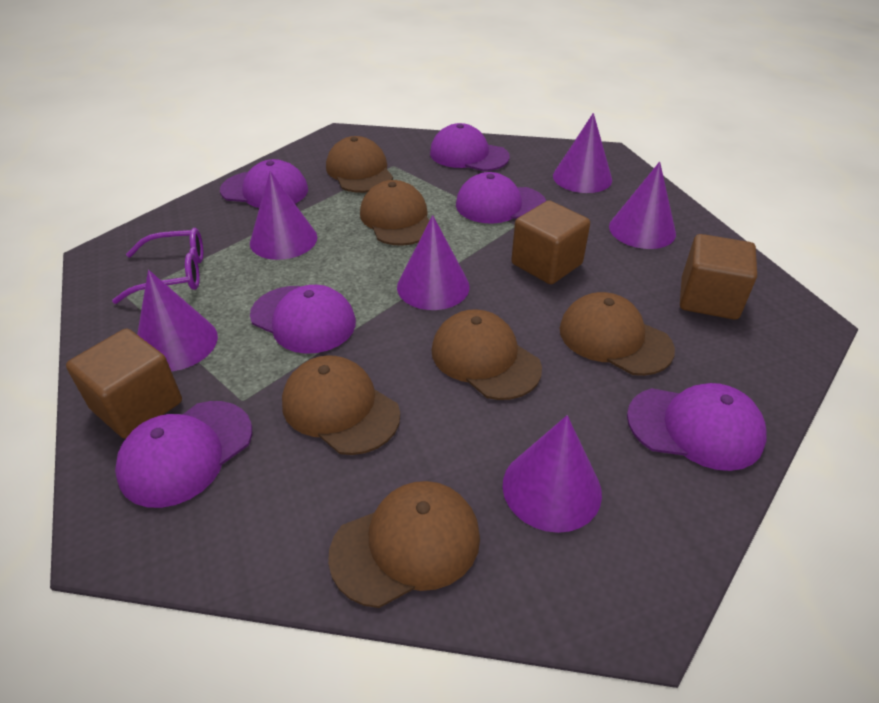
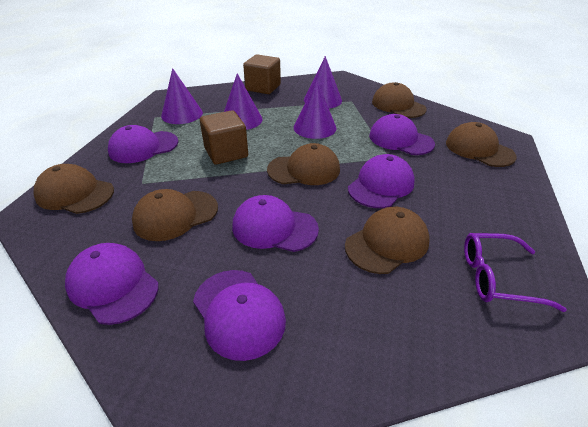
brown cube: [66,328,182,439] [511,201,590,284] [680,234,757,320] = 3 -> [200,110,248,165] [243,54,281,94] = 2
purple cone: [137,270,218,371] [250,171,317,260] [397,215,470,310] [503,415,602,533] [553,113,612,193] [609,161,676,249] = 6 -> [161,68,203,124] [224,73,263,130] [294,80,336,139] [304,56,342,109] = 4

